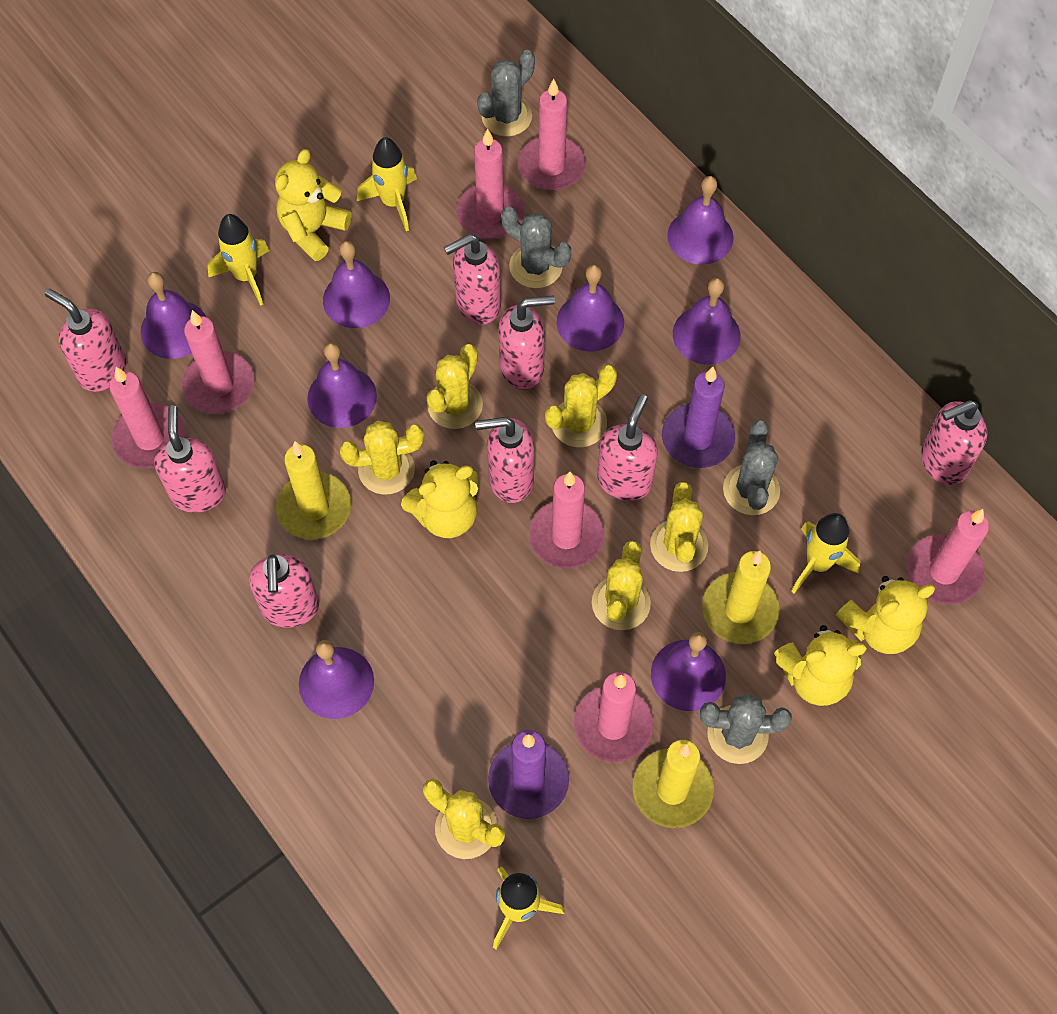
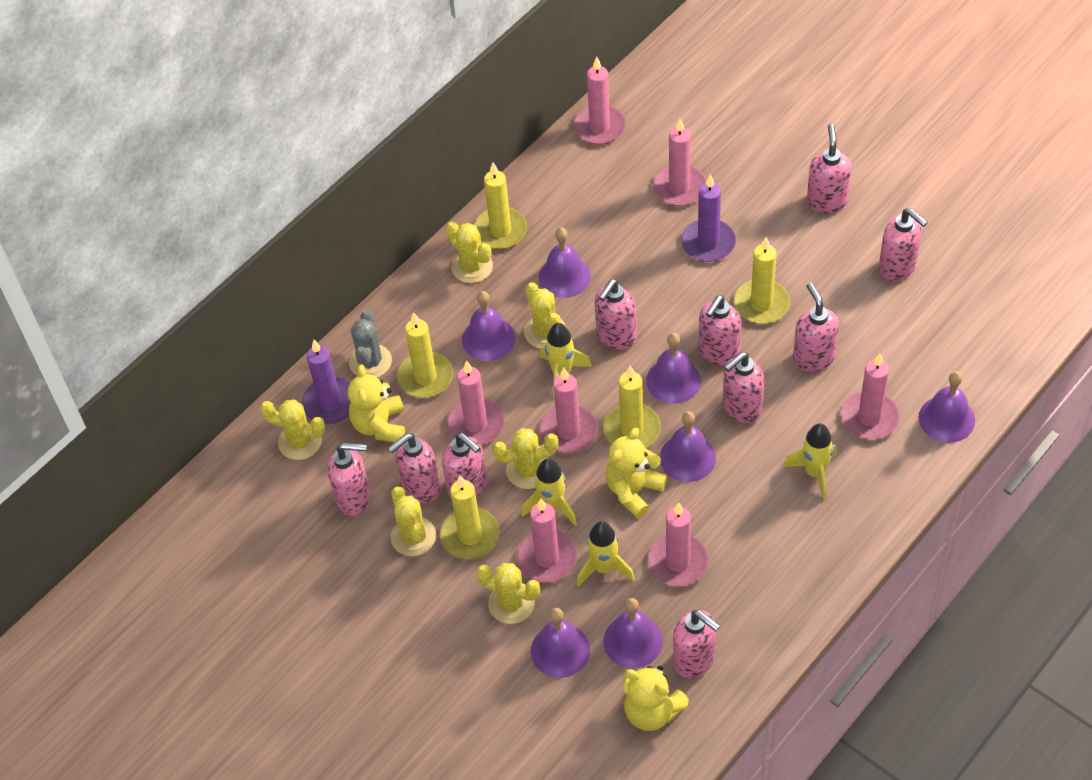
grey cactus: [477,50,535,137] [501,206,571,288] [700,693,792,764] [723,420,780,515] = 4 -> [349,310,392,378] = 1
pink soap dispenser: [45,289,127,392] [154,405,226,513] [249,554,319,628] [444,234,501,324] [475,417,534,503] [499,296,555,390] [597,394,658,501] [921,400,988,485] = 8 -> [327,443,371,516] [388,433,441,503] [442,433,487,498] [595,279,637,350] [673,610,720,678] [698,295,741,366] [723,352,765,423] [793,283,839,372] [807,124,852,214] [879,208,928,282] = 10
purple bell: [140,272,207,359] [299,640,374,719] [307,342,377,428] [323,241,390,328] [556,264,624,352] [651,632,726,711] [667,176,733,265] [673,278,741,365] = 8 -> [462,291,515,361] [531,608,590,678] [538,228,591,298] [603,598,663,668] [646,333,701,404] [660,411,716,482] [919,371,975,443] = 7
yellow candle: [276,441,351,540] [633,740,714,828] [702,551,779,644] = 3 -> [397,312,453,398] [440,476,500,559] [474,163,527,249] [603,366,661,448] [734,237,790,324] = 5
yellow teddy bear: [275,149,351,261] [401,460,478,538] [774,625,867,706] [836,576,935,654] = 4 -> [348,365,405,442] [605,428,667,519] [623,666,689,731] = 3

